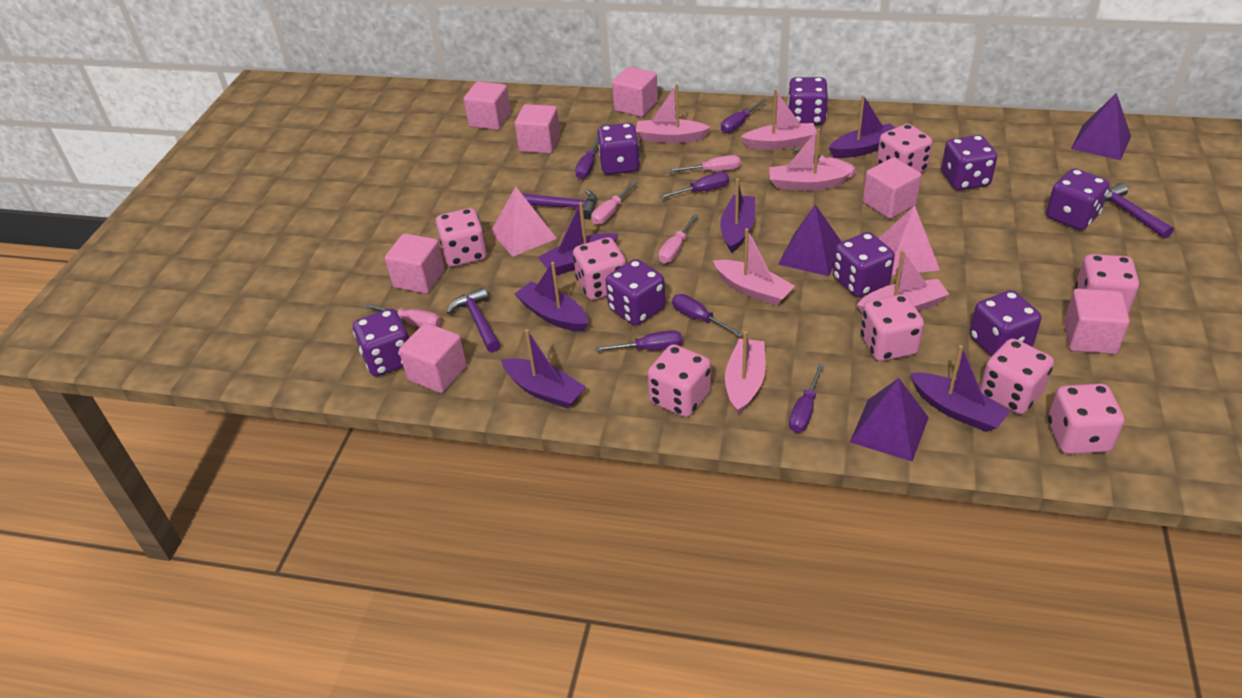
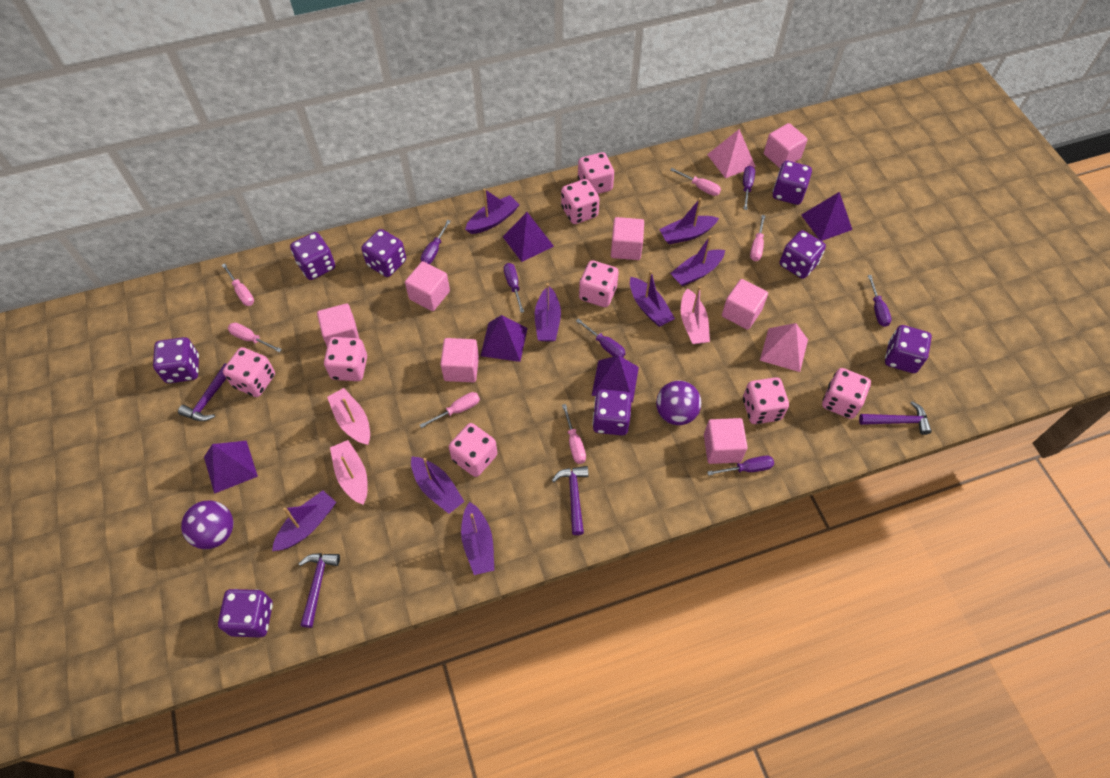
pink boat: [636,84,711,143] [713,228,795,306] [725,331,766,414] [741,90,817,150] [769,128,850,191] [857,250,949,314] = 6 -> [327,388,370,445] [330,440,368,505] [681,286,710,344] = 3
pink screwdriver: [365,304,441,327] [591,181,638,225] [658,214,698,263] [668,155,740,172] [791,147,856,178] = 5 -> [222,263,254,306] [228,323,282,352] [420,392,480,428] [562,404,586,464] [670,168,721,196] [750,215,766,261] = 6
purple ball: none = 0 -> [181,500,233,549] [656,381,701,425] = 2
purple boat: [501,329,586,409] [515,262,589,332] [538,202,619,275] [720,178,755,253] [829,95,895,158] [910,345,1011,432] = 6 -> [272,491,336,551] [411,456,465,514] [461,502,494,575] [465,189,519,234] [535,283,561,342] [630,270,675,327] [659,198,719,244] [670,236,725,286] = 8
purple hammer: [446,287,500,352] [522,189,597,219] [1105,183,1174,239] = 3 -> [178,363,227,421] [299,553,340,628] [552,466,588,535] [859,401,932,435] = 4
purple pyramid: [778,204,841,276] [850,378,929,461] [1071,93,1131,160] = 3 -> [204,441,258,494] [481,315,528,362] [503,212,554,262] [592,355,639,402] [801,192,852,241] = 5

